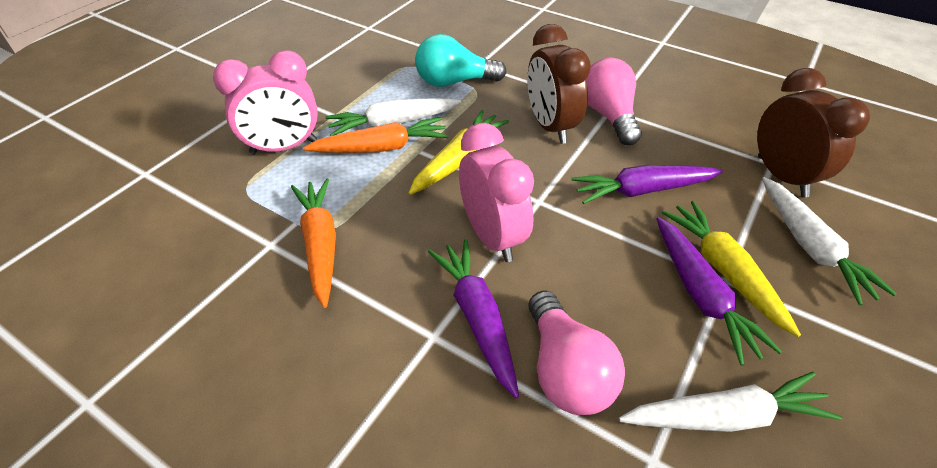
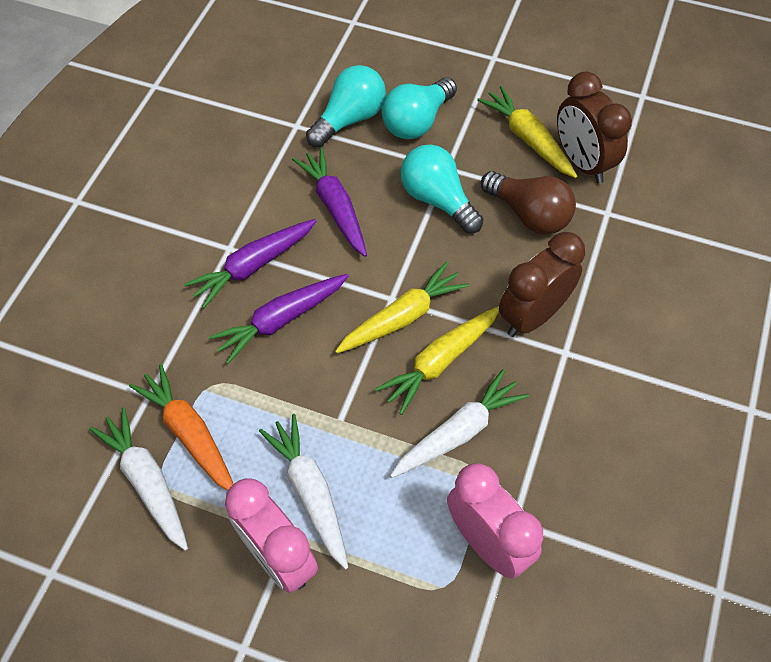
brown light bulb: none = 0 -> [481,171,576,234] = 1
orange carrot: [291,179,336,308] [303,117,449,153] = 2 -> [129,364,233,491] = 1
pink light bulb: [529,290,625,415] [586,58,642,145] = 2 -> none = 0
turquoise light bulb: [415,34,507,87] = 1 -> [306,65,386,148] [382,77,457,139] [400,144,484,233] = 3
yellow carrot: [409,110,509,195] [662,201,801,337] = 2 -> [335,262,469,353] [375,306,499,415] [477,86,577,178] = 3

